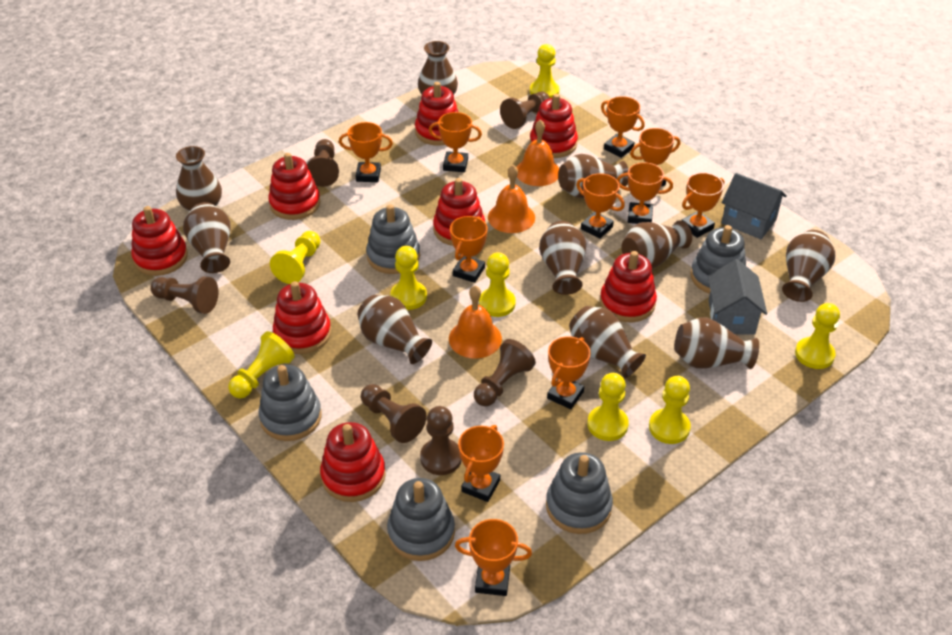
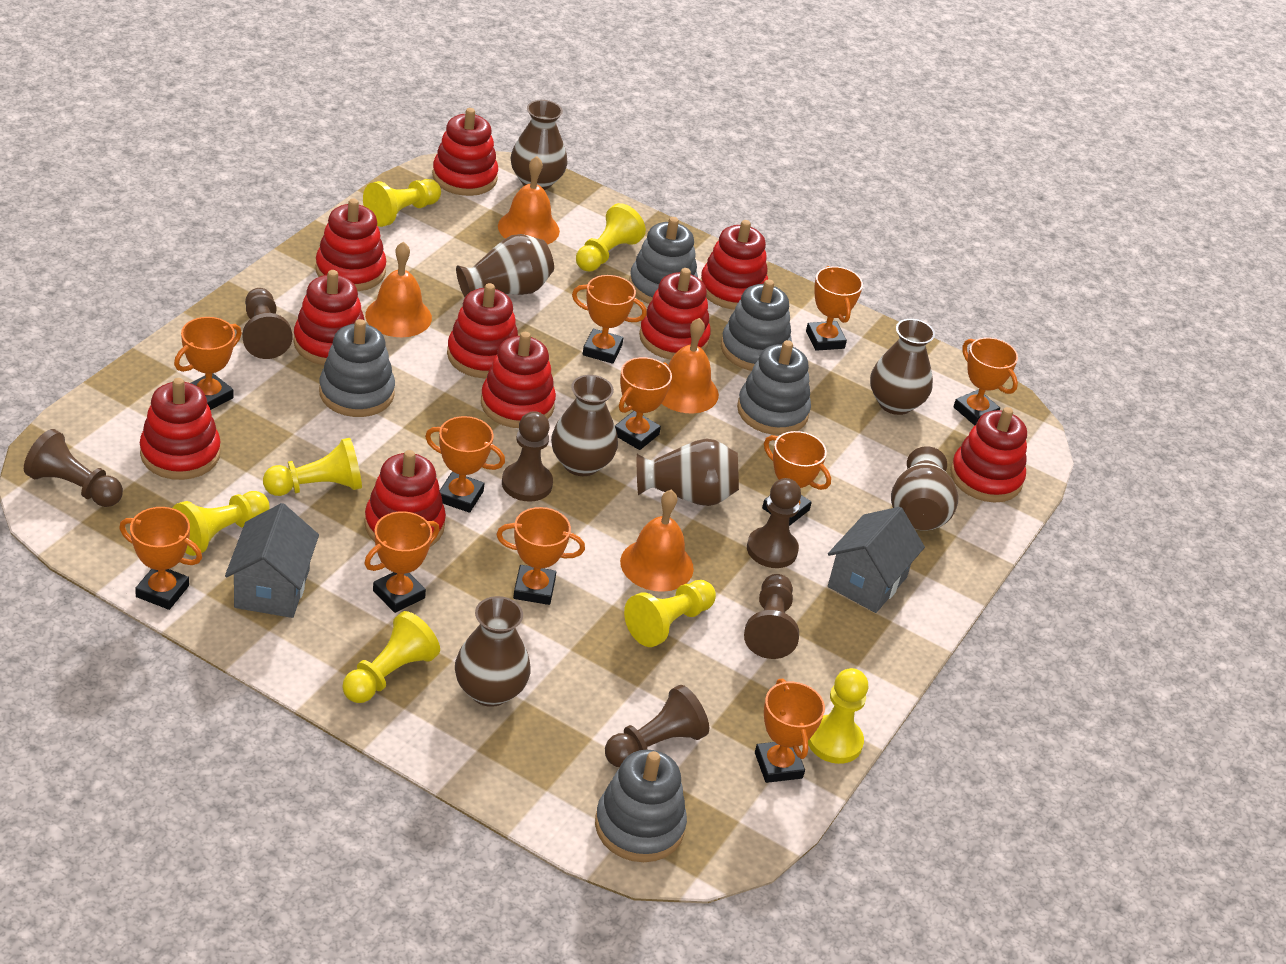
brown vase: [176,146,222,212] [183,202,231,273] [357,295,432,364] [418,41,458,95] [539,221,586,295] [558,154,629,198] [569,306,646,379] [621,221,692,268] [674,317,759,369] [782,230,835,302] = 10 -> [455,596,531,707] [456,234,554,297] [511,100,567,190] [551,375,618,476] [637,439,739,506] [870,319,935,415] [891,446,958,531] = 7
orange bell: [449,285,502,358] [488,165,535,233] [517,119,559,186] = 3 -> [365,242,432,337] [498,156,560,245] [620,490,694,592] [661,318,719,413] = 4
red stacking toy: [131,206,188,276] [268,153,320,220] [273,281,331,354] [320,422,386,502] [415,82,458,146] [433,178,485,246] [530,94,578,158] [600,251,657,322] = 8 -> [140,378,221,480] [293,270,364,365] [316,199,386,291] [364,450,446,547] [432,108,498,196] [447,283,518,378] [481,332,556,428] [639,268,711,360] [700,220,768,310] [950,407,1027,503] = 10
yellow pawn: [228,331,295,398] [270,231,321,284] [390,246,427,310] [479,252,516,317] [530,44,559,98] [587,373,629,441] [649,376,691,444] [795,303,840,369] = 8 -> [173,491,270,556] [263,438,362,496] [342,611,440,703] [363,179,441,227] [576,203,646,272] [624,580,716,647] [808,668,868,764] = 7

